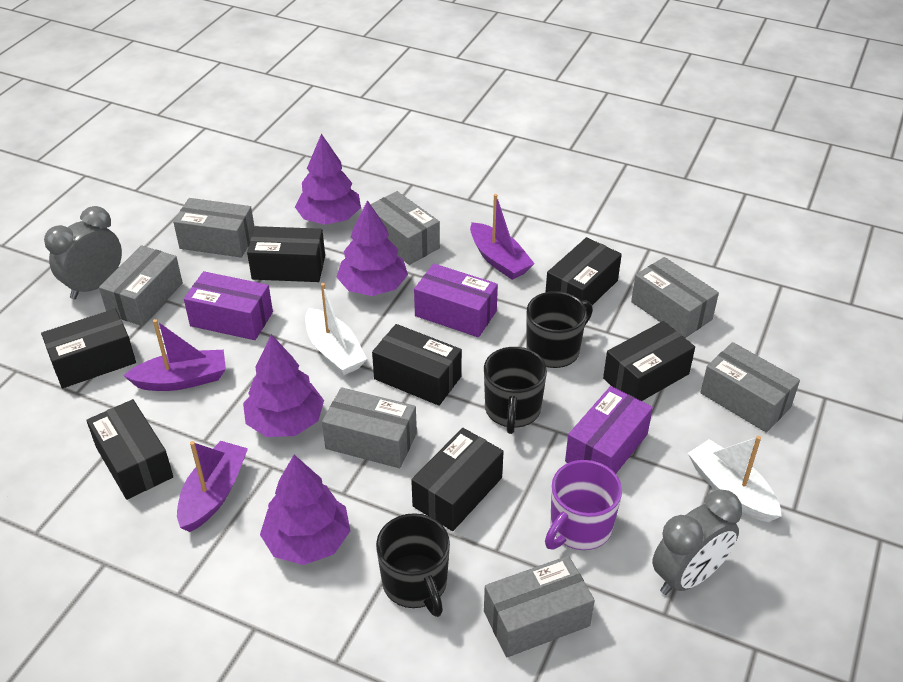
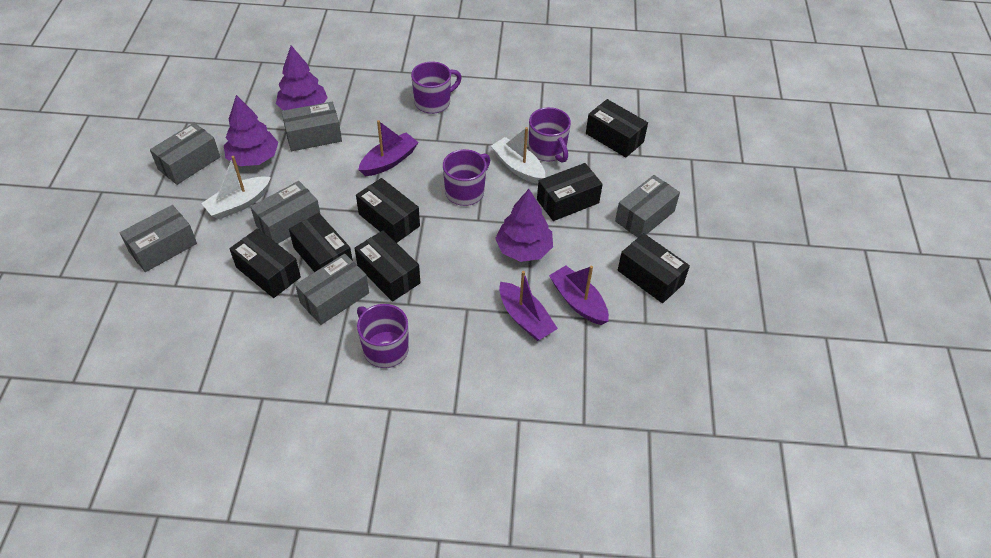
black mug: [376,513,450,617] [484,347,547,434] [526,291,593,368] = 3 -> none = 0
grey box: [99,245,183,326] [173,198,255,258] [322,387,417,468] [371,191,440,265] [484,556,595,657] [631,257,719,338] [700,342,800,433] = 7 -> [119,205,197,272] [150,123,220,185] [251,181,320,244] [281,102,342,151] [295,254,369,325] [615,175,680,238] = 6
grey clock: [44,206,122,299] [652,489,742,595] = 2 -> none = 0
purple box: [184,271,273,340] [414,264,498,337] [565,386,653,474] = 3 -> none = 0
purple mug: [545,460,622,550] = 1 -> [357,304,409,368] [411,61,462,114] [443,149,490,206] [529,107,571,163] = 4
purple tree: [243,334,324,437] [260,455,350,565] [295,134,361,225] [337,200,408,296] = 4 -> [224,95,278,166] [276,45,328,111] [495,189,553,262] = 3

